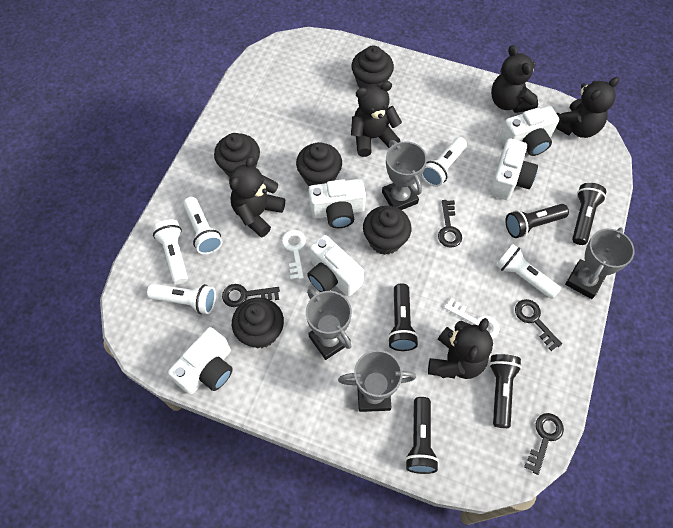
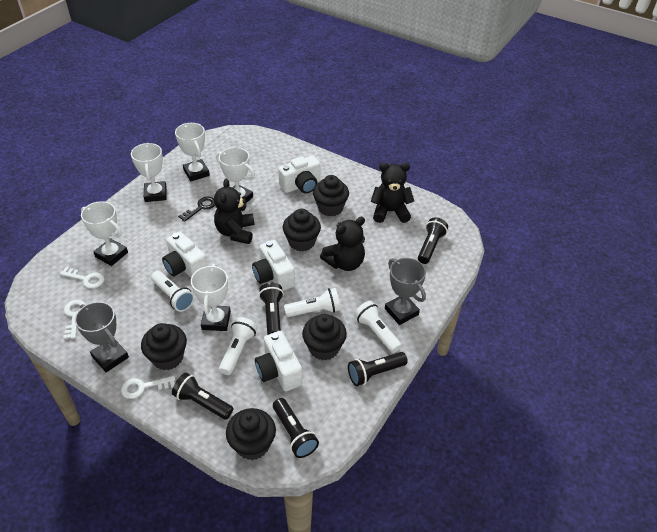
black key: [222,284,280,307] [438,200,462,248] [515,299,562,351] [524,413,564,475] = 4 -> [178,197,215,222] = 1
black teddy bear: [229,156,285,238] [351,81,402,157] [428,318,493,379] [491,45,538,113] [556,77,619,138] = 5 -> [214,179,254,244] [320,217,365,271] [371,163,414,223] = 3
grey trophy: [306,288,352,360] [338,350,416,412] [382,140,427,210] [565,227,635,299] = 4 -> [75,302,129,372] [385,258,426,325] = 2
white camera: [168,327,233,395] [307,235,364,296] [309,179,366,228] [490,138,538,200] [500,106,559,156] = 5 -> [162,232,207,277] [252,240,295,291] [255,331,303,391] [278,155,320,194] = 4
white flashlight: [147,284,216,314] [152,220,188,284] [183,197,222,254] [421,137,467,187] [496,244,561,299] = 5 -> [151,271,194,312] [219,317,257,375] [284,288,341,317] [354,301,402,353] = 4
white key: [282,230,306,280] [444,298,500,339] = 2 -> [60,267,104,289] [63,300,86,339] [121,376,175,399] = 3
white trophy: none = 0 -> [81,201,128,266] [131,143,167,202] [175,123,210,181] [191,264,231,331] [216,147,255,203] = 5

